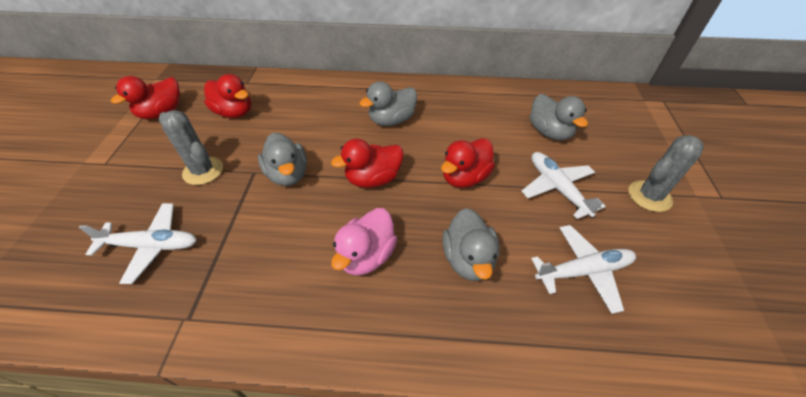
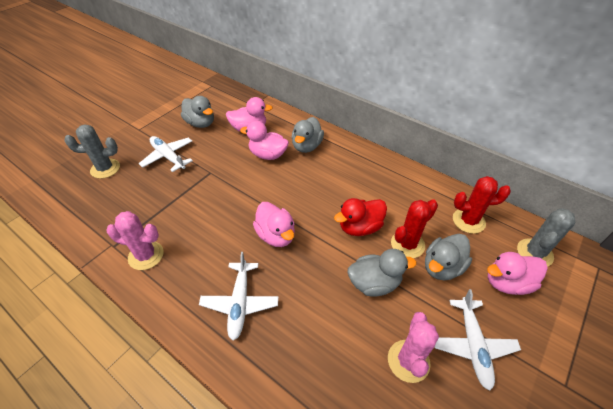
pink cactus: none = 0 -> [106,211,164,270] [388,312,439,383] = 2
pink duck: [331,208,397,276] = 1 -> [226,97,273,132] [240,121,289,160] [253,202,295,247] [487,252,547,295] = 4
red cactus: none = 0 -> [391,199,438,258] [453,176,511,234] = 2
red duck: [111,76,180,119] [204,74,251,118] [331,139,404,188] [441,138,495,188] = 4 -> [334,198,387,236] = 1

